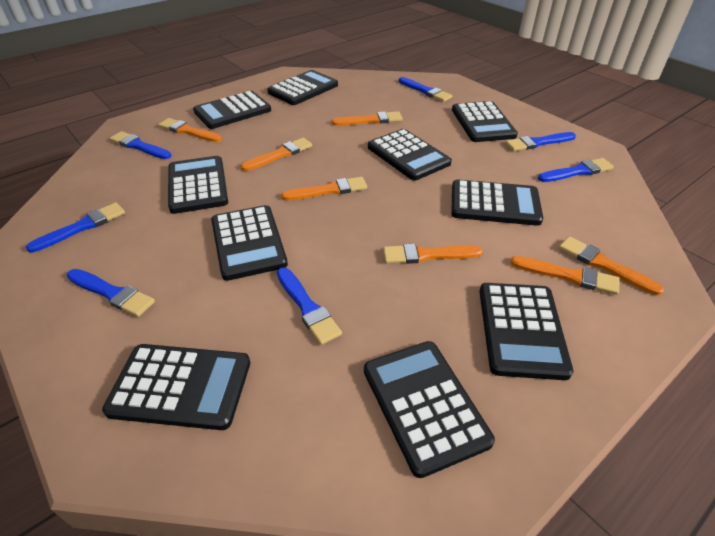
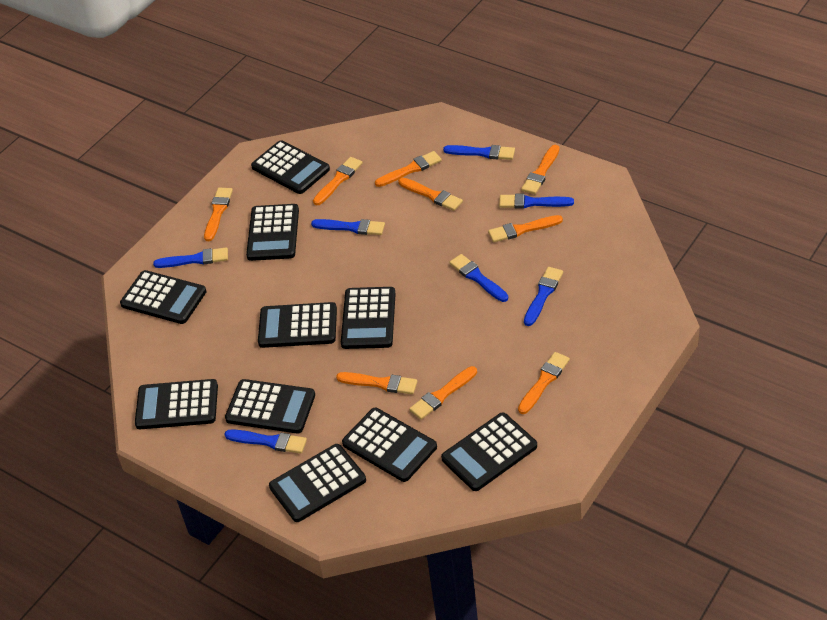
orange brush: [158,118,222,142] [241,138,312,171] [281,177,367,200] [332,111,403,126] [383,244,483,264] [510,256,619,295] [559,236,664,295] = 7 -> [204,188,233,241] [313,157,363,205] [336,372,417,394] [375,151,442,187] [398,178,463,211] [409,366,477,420] [488,215,563,242] [518,352,570,414] [521,145,560,194] = 9

